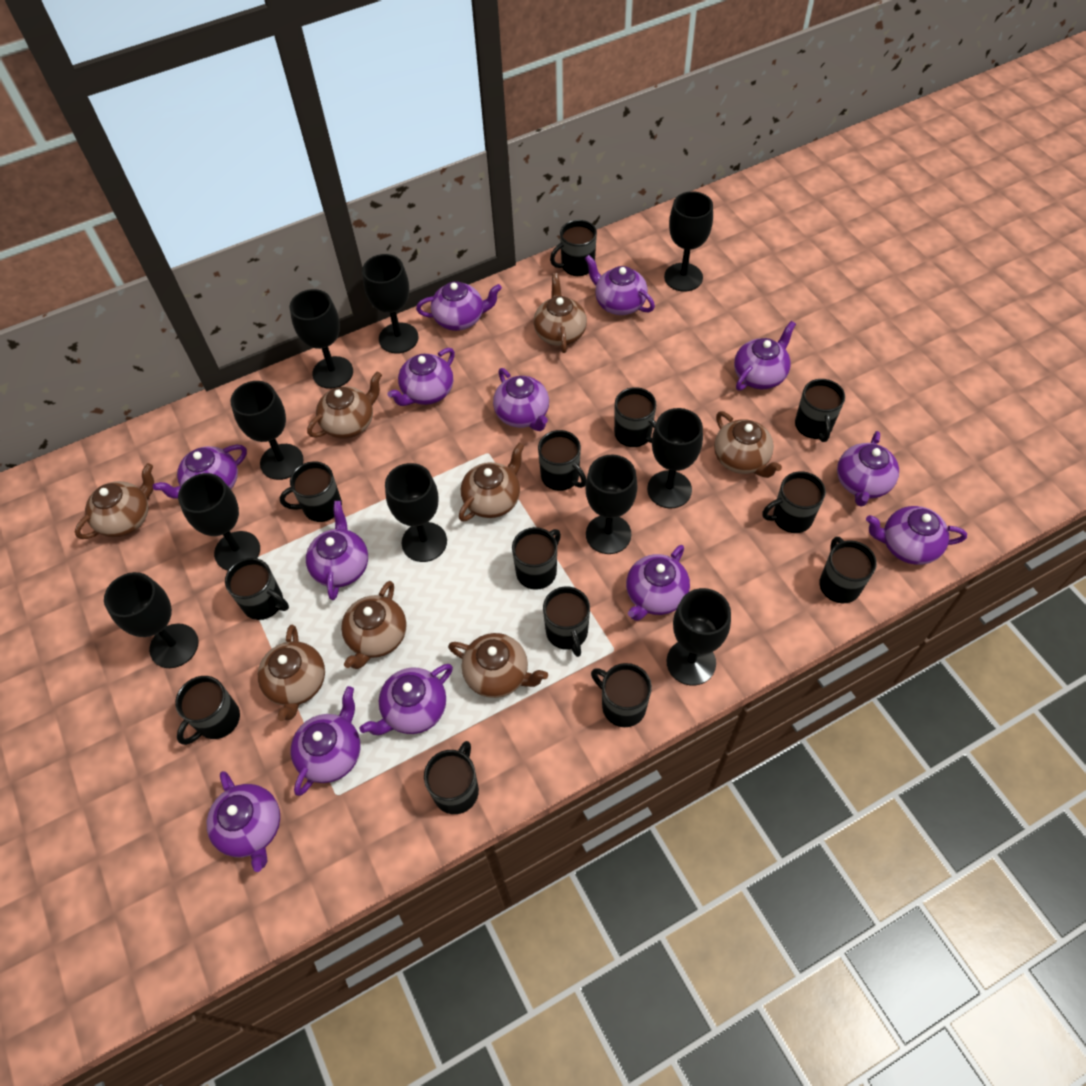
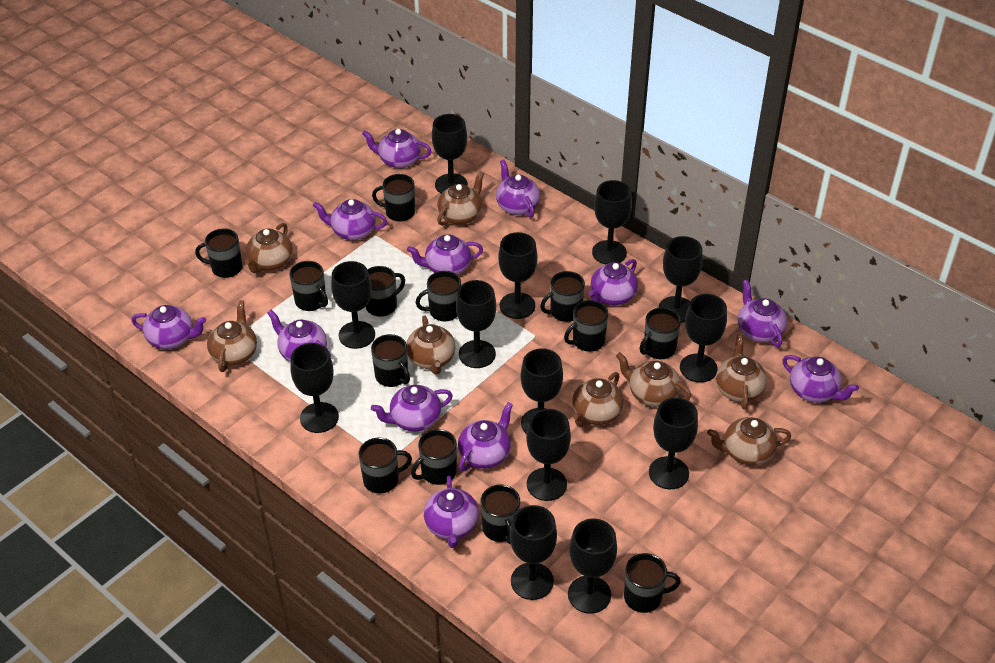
black goblet: [104,572,199,668] [178,473,260,570] [230,381,304,480] [290,289,353,389] [362,254,418,354] [385,463,447,562] [585,455,638,554] [647,408,703,508] [664,191,713,292] [667,588,731,685] = 10 -> [290,343,339,433] [331,261,375,349] [432,114,468,194] [456,280,496,368] [498,232,538,319] [510,505,557,600] [521,348,563,434] [526,409,571,501] [568,518,617,614] [592,180,632,264] [649,397,698,489] [658,236,703,323] [680,294,727,383] = 13
purple teapot: [153,445,247,499] [207,771,280,872] [291,686,361,796] [306,501,368,600] [359,664,453,735] [387,348,455,406] [416,281,502,331] [493,368,549,431] [585,255,655,315] [626,545,690,621] [734,321,796,391] [837,431,899,507] [866,506,967,565] = 13 -> [131,305,206,349] [267,310,331,362] [313,199,387,240] [362,129,432,169] [371,385,453,432] [407,234,483,275] [424,476,479,548] [458,402,513,472] [496,159,540,218] [589,259,638,305] [738,279,787,347] [782,355,859,403] = 12

